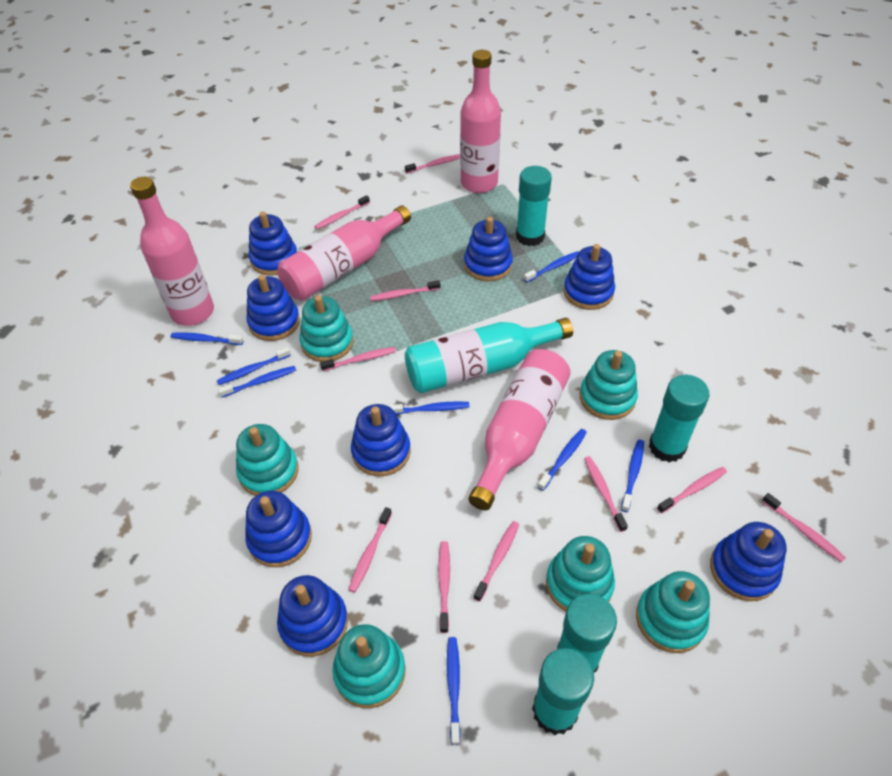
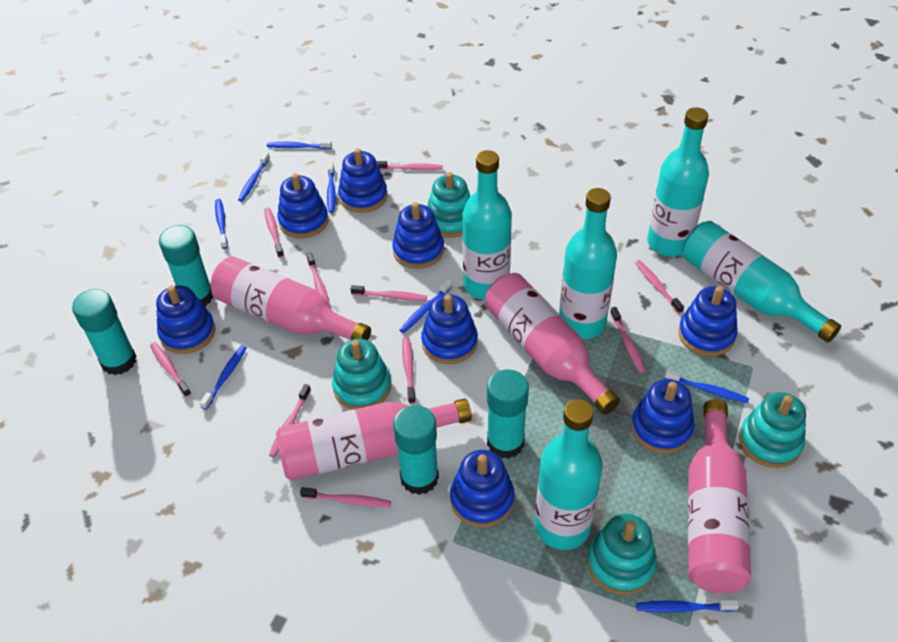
turquoise bottle: [405,318,573,393] = 1 -> [462,150,512,300] [535,399,603,550] [559,188,617,339] [647,107,709,257] [682,221,841,342] = 5
turquoise stacking toy: [236,424,299,496] [300,295,353,362] [332,624,406,708] [546,536,615,611] [580,350,638,420] [636,571,710,653] = 6 -> [332,339,391,410] [427,172,470,238] [587,514,657,595] [739,392,806,468] = 4

